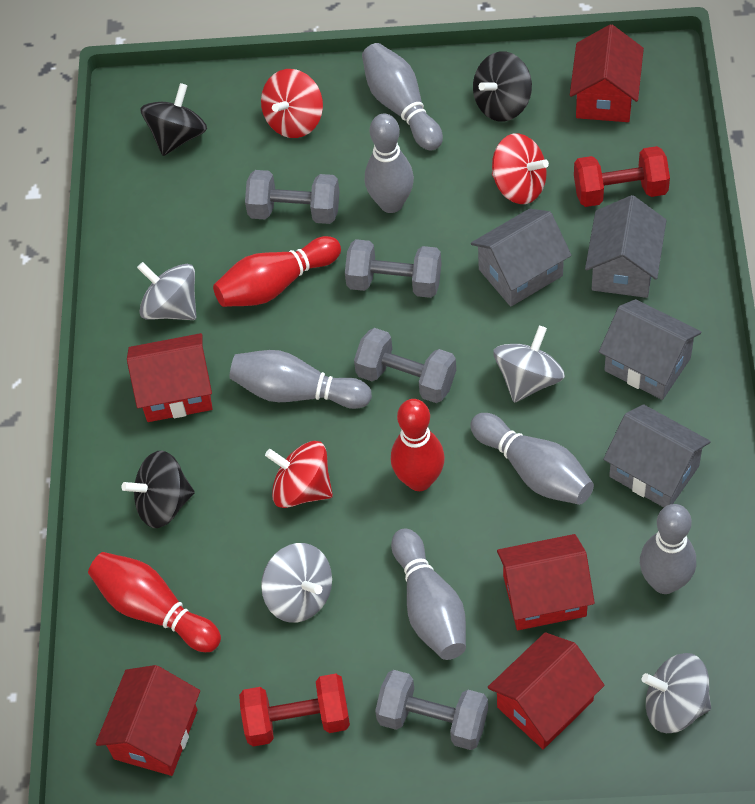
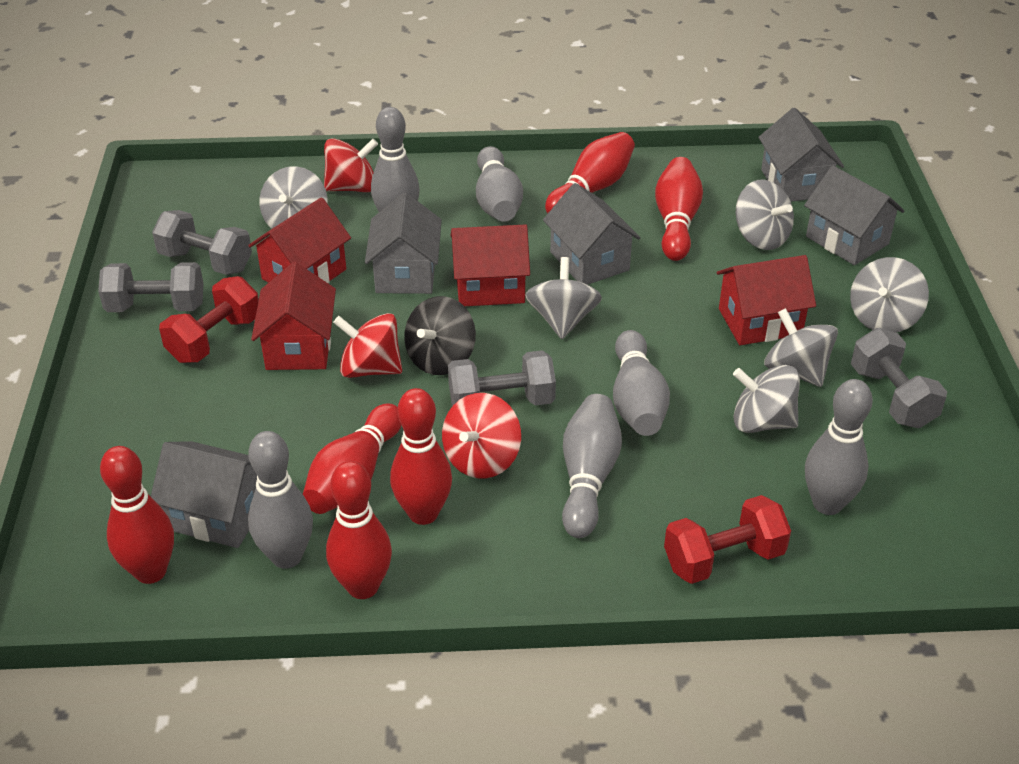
black spinning top: [121,451,194,528] [140,83,207,156] [473,51,532,122] = 3 -> [404,296,476,375] = 1
grey house: [471,209,571,307] [585,195,666,298] [599,299,701,400] [603,404,711,507] = 4 -> [150,441,257,548] [365,192,442,294] [543,183,641,285] [758,108,844,202] [804,166,905,265] = 5
grey spinning top: [137,262,196,320] [261,543,332,623] [494,326,565,403] [642,653,711,733] = 4 -> [259,166,328,229] [525,257,602,339] [733,365,800,433] [736,180,794,250] [764,308,838,387] [850,257,929,333] = 6
red bowling pin: [88,552,221,652] [213,236,341,307] [391,399,445,491] = 3 -> [100,446,174,584] [303,403,401,514] [326,461,392,599] [390,388,452,525] [545,132,635,213] [655,157,703,261] = 6
red house: [95,665,200,776] [127,333,213,422] [488,632,604,749] [497,534,595,630] [570,24,644,122] = 5 -> [248,197,351,283] [251,262,336,370] [451,224,530,306] [717,255,816,345] = 4

